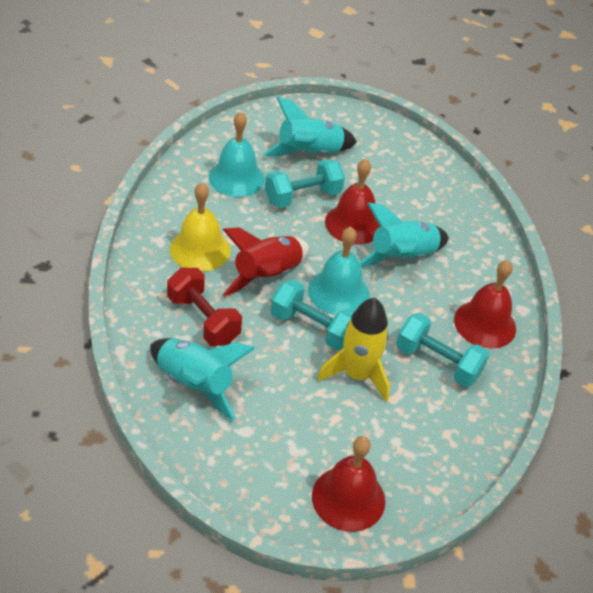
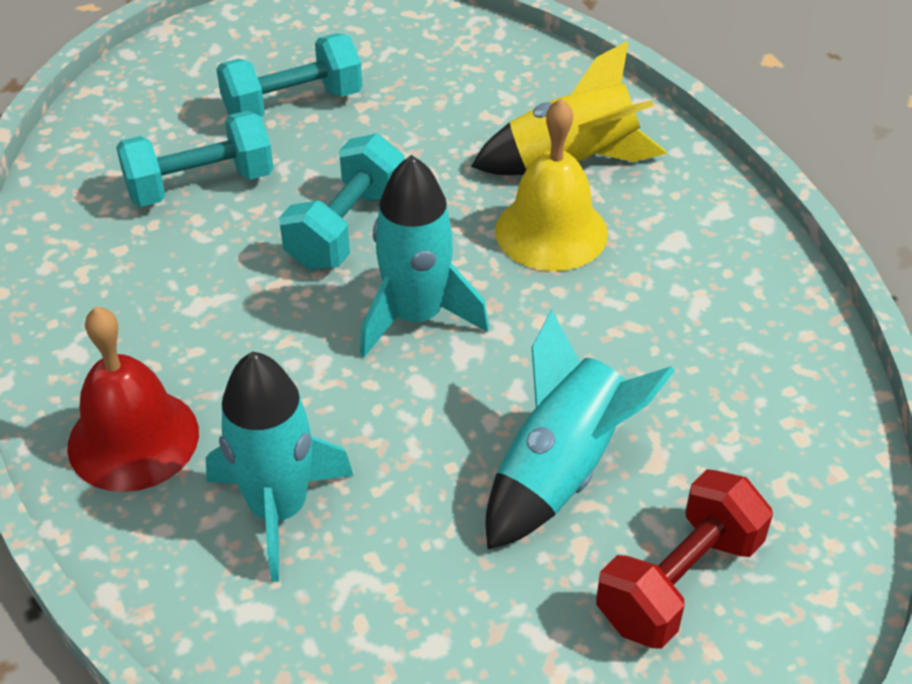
red bell: [312,436,385,532] [325,159,380,245] [454,260,516,348] = 3 -> [67,307,199,492] = 1
red rocket: [223,227,309,296] = 1 -> none = 0
turquoise bell: [209,112,265,197] [308,227,369,315] = 2 -> none = 0

